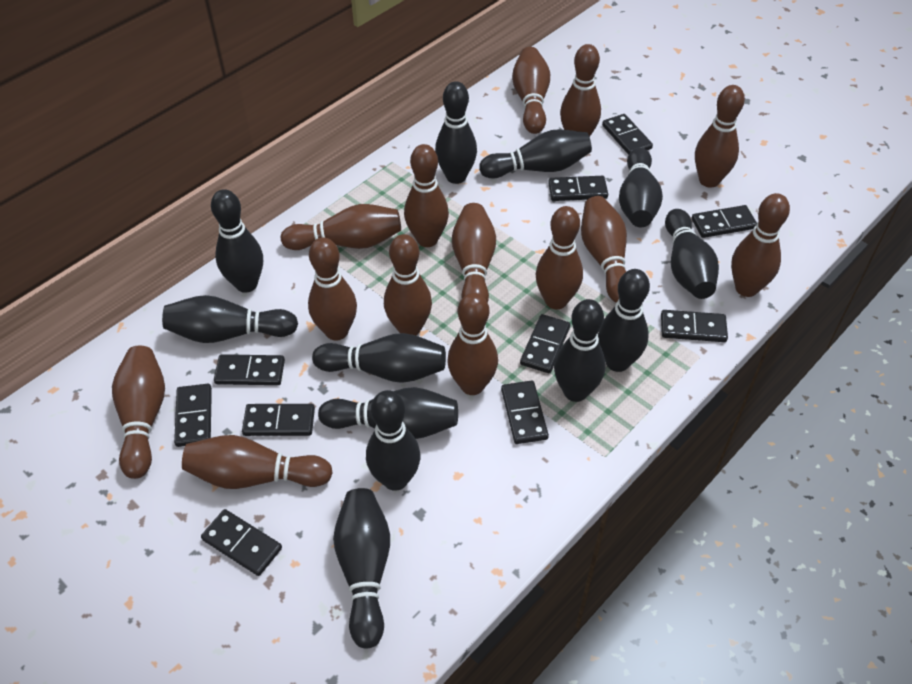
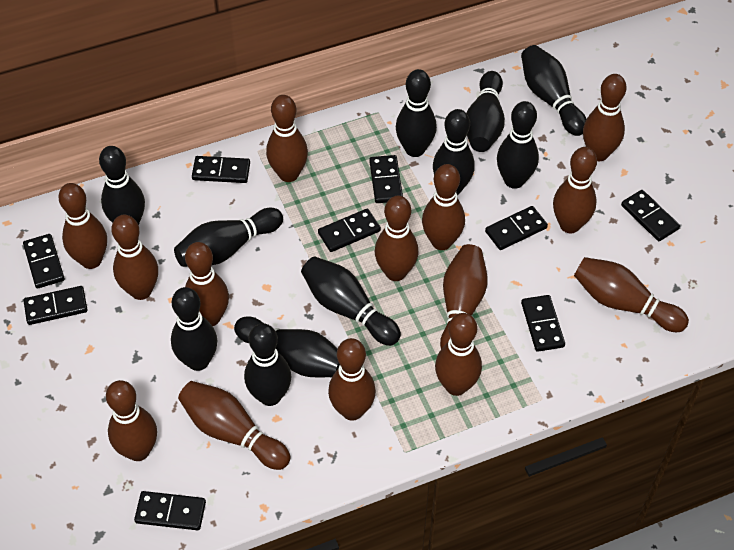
black bowling pin: [162,295,298,343] [211,189,263,293] [312,333,446,383] [318,387,458,439] [333,488,390,649] [366,390,421,491] [435,81,477,184] [479,129,592,179] [554,299,606,402] [598,269,650,372] [619,147,663,227] [665,209,719,299] = 12 -> [99,146,145,225] [171,287,217,371] [174,208,283,267] [234,317,340,377] [244,323,291,406] [301,256,401,346] [396,69,437,157] [433,109,475,195] [467,71,505,152] [497,101,539,189] [521,45,586,136] = 11
black domino: [174,384,212,447] [201,509,282,576] [214,354,285,385] [242,404,315,436] [501,381,549,444] [520,314,570,373] [548,176,608,201] [602,114,653,155] [661,310,728,342] [692,205,757,238] = 10 -> [23,234,65,289] [23,286,87,325] [134,491,206,530] [192,156,250,183] [318,208,381,252] [369,155,403,203] [485,206,548,250] [521,295,565,352] [621,190,680,241] = 9

